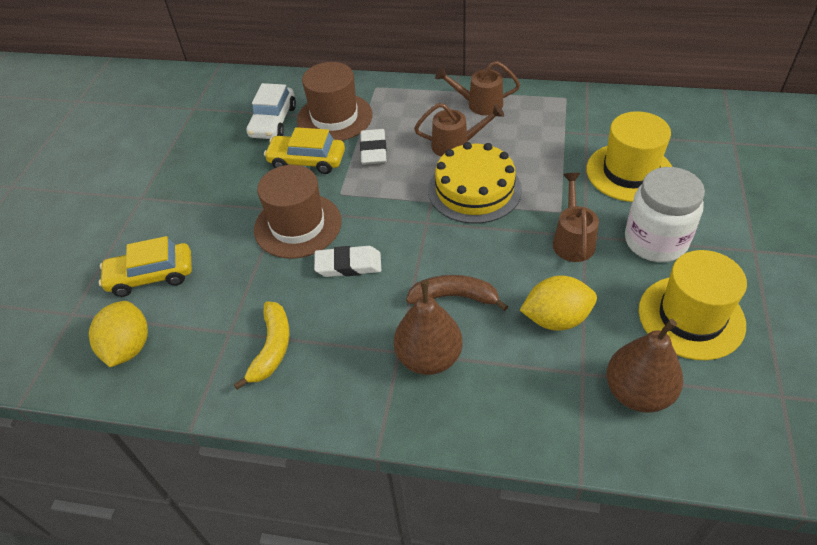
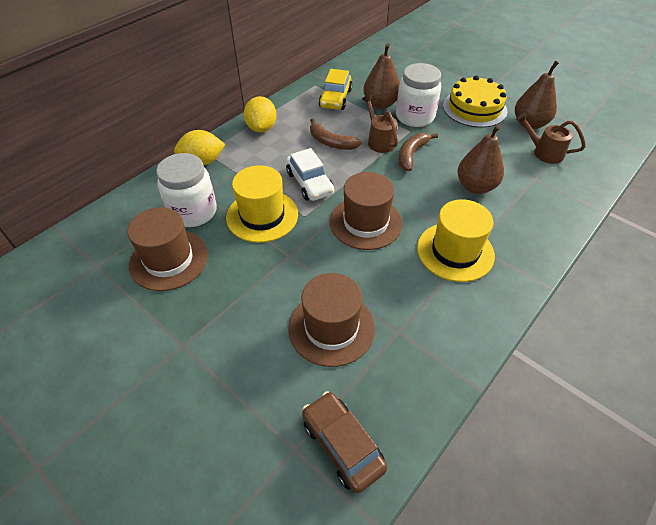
brown banana: [406,275,508,311] = 1 -> [310,118,362,150] [399,133,438,171] = 2
brown car: none = 0 -> [302,391,388,493] = 1
brown hat: [254,165,341,259] [297,62,373,141] = 2 -> [127,207,208,291] [288,273,375,367] [330,172,403,250] = 3
brown pear: [394,280,462,375] [606,319,683,413] = 2 -> [363,43,400,109] [457,124,504,194] [515,61,559,129] = 3
brown watering can: [414,103,504,157] [435,61,520,115] [553,173,599,262] = 3 -> [362,95,398,153] [516,112,586,164] = 2
white eraser: [314,246,381,277] [360,129,387,165] = 2 -> none = 0
white jar: [625,167,705,262] = 1 -> [156,153,217,227] [396,63,441,127] = 2
yellow banana: [233,301,290,390] = 1 -> none = 0
yellow car: [99,236,192,297] [264,127,345,174] = 2 -> [319,69,353,110] = 1

